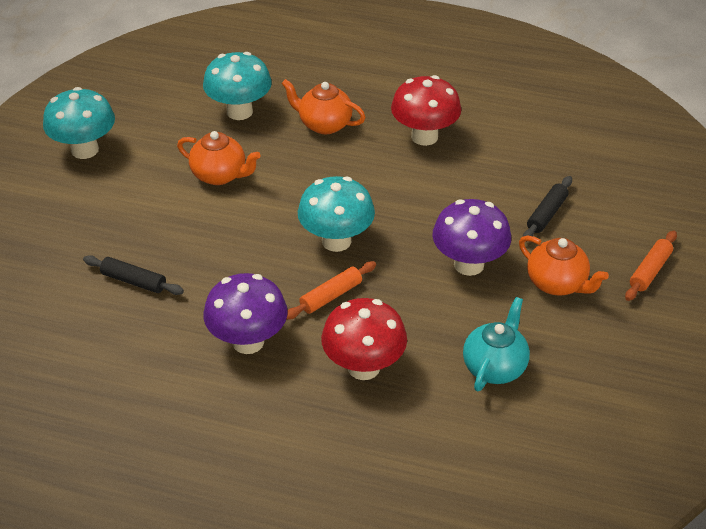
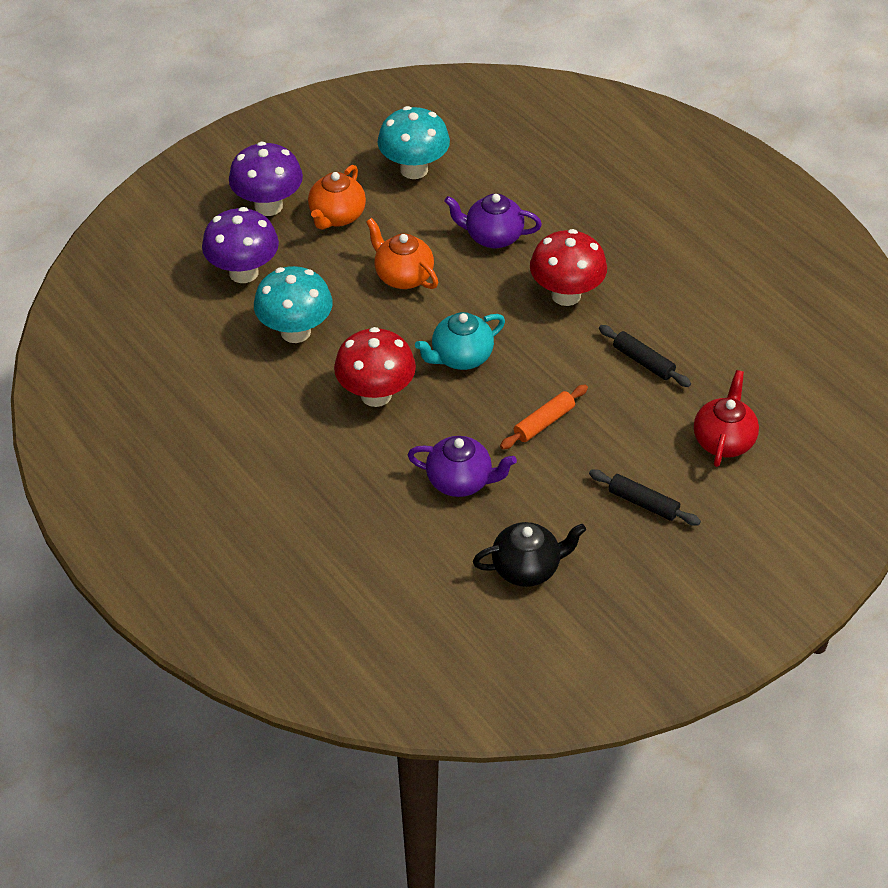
black teapot: none = 0 -> [473,522,586,587] = 1
orange rolling pin: [286,261,376,320] [625,231,677,301] = 2 -> [500,384,588,450] = 1
orange teapot: [177,131,261,185] [281,79,366,134] [519,236,609,295] = 3 -> [308,165,366,230] [366,218,438,289] = 2
purple teapot: none = 0 -> [408,436,517,497] [444,194,542,248] = 2
red teapot: none = 0 -> [694,370,759,467] = 1
turquoise mushroom: [43,87,115,159] [203,52,272,120] [298,176,375,252] = 3 -> [254,266,333,343] [377,106,450,179] = 2

